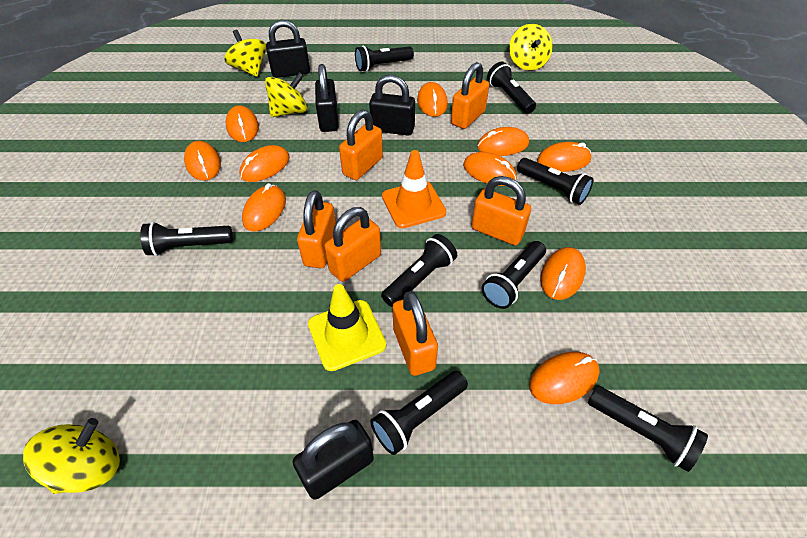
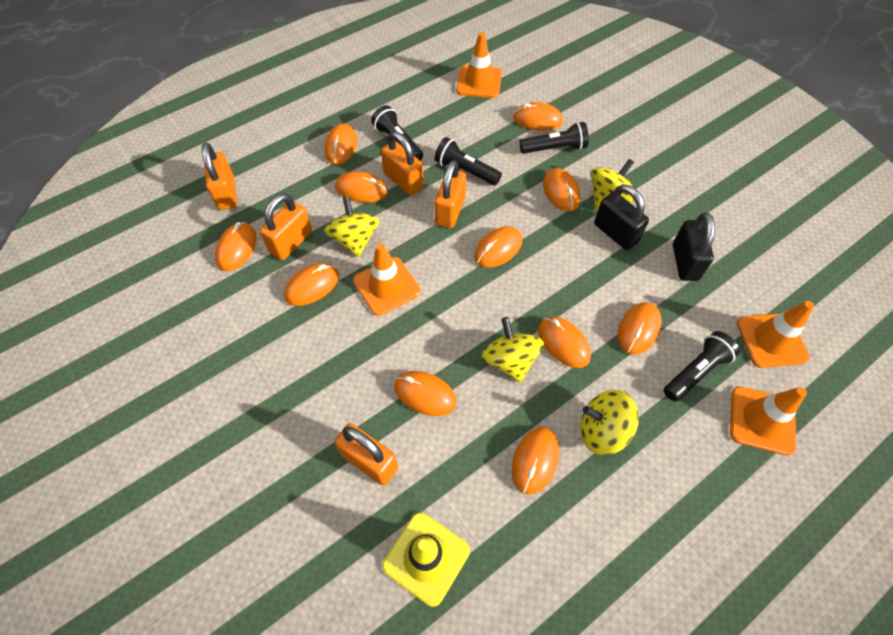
black flashlight: [140,222,233,256] [355,46,414,72] [370,371,468,455] [381,234,457,307] [481,241,546,309] [487,62,536,114] [517,158,594,205] [588,386,708,472] = 8 -> [371,105,423,160] [434,137,502,185] [519,122,589,154] [663,331,740,401] = 4
black padlock: [266,20,310,78] [293,420,374,500] [315,64,338,132] [369,75,415,136] = 4 -> [594,184,649,250] [673,212,715,281] = 2
orange mouse: [184,141,221,181] [226,105,259,142] [239,145,290,182] [242,183,286,232] [417,82,448,117] [463,152,517,186] [477,127,529,156] [529,352,600,404] [537,142,591,172] [540,247,586,300] = 10 -> [215,222,256,271] [284,263,339,306] [324,123,357,164] [335,171,388,203] [394,371,457,416] [474,226,522,268] [512,427,559,495] [513,102,563,131] [538,317,591,368] [543,168,580,212] [618,302,662,355] = 11
orange padlock: [297,190,336,268] [324,207,381,282] [339,110,383,180] [393,291,438,376] [451,62,489,129] [471,176,531,246] = 6 -> [202,142,237,210] [260,193,312,260] [335,423,398,486] [381,131,424,196] [435,160,466,228] = 5
orange traffic cone: [382,150,446,228] = 1 -> [353,243,421,316] [456,32,502,98] [730,386,807,456] [737,301,814,368] = 4

